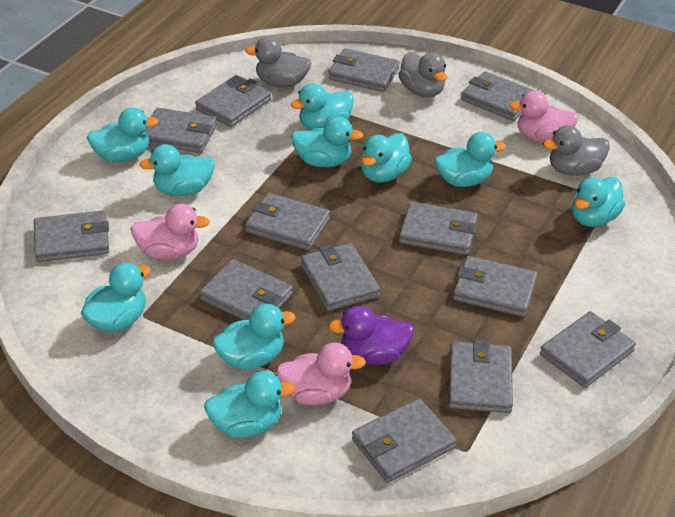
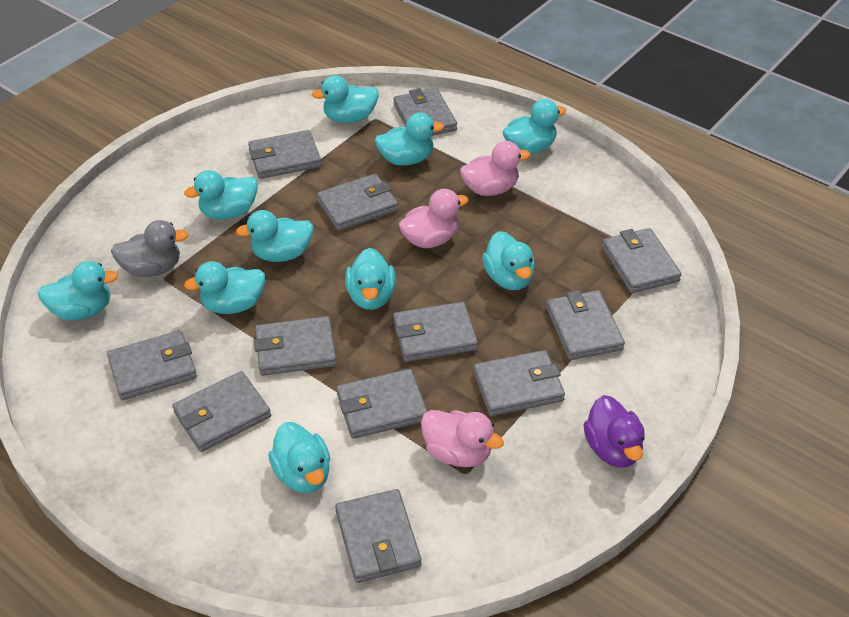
grey duck: [245,37,311,88] [398,52,448,98] [543,125,610,176] = 3 -> [111,220,189,277] = 1
grey wallet: [34,211,109,262] [145,108,217,153] [195,75,271,127] [200,259,293,320] [245,193,330,250] [301,243,380,311] [328,48,399,92] [352,399,457,483] [399,202,478,255] [448,339,513,413] [453,256,538,317] [461,71,535,121] [540,311,636,388] = 13 -> [107,330,197,400] [172,371,271,452] [248,130,322,179] [254,316,337,376] [317,174,398,231] [335,489,421,583] [337,369,428,439] [393,88,457,136] [393,302,478,362] [473,350,565,416] [546,290,625,360] [602,228,682,293] = 12

